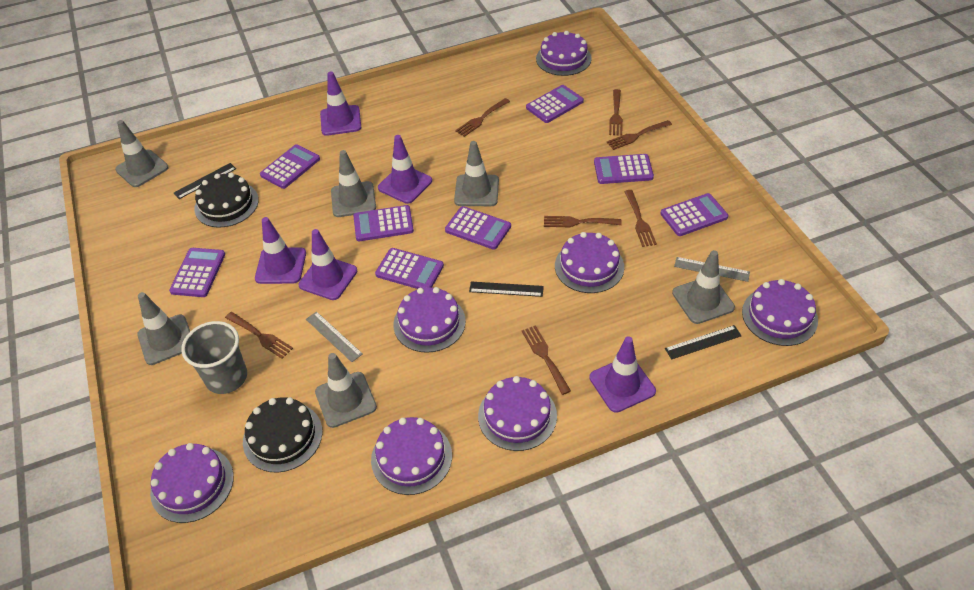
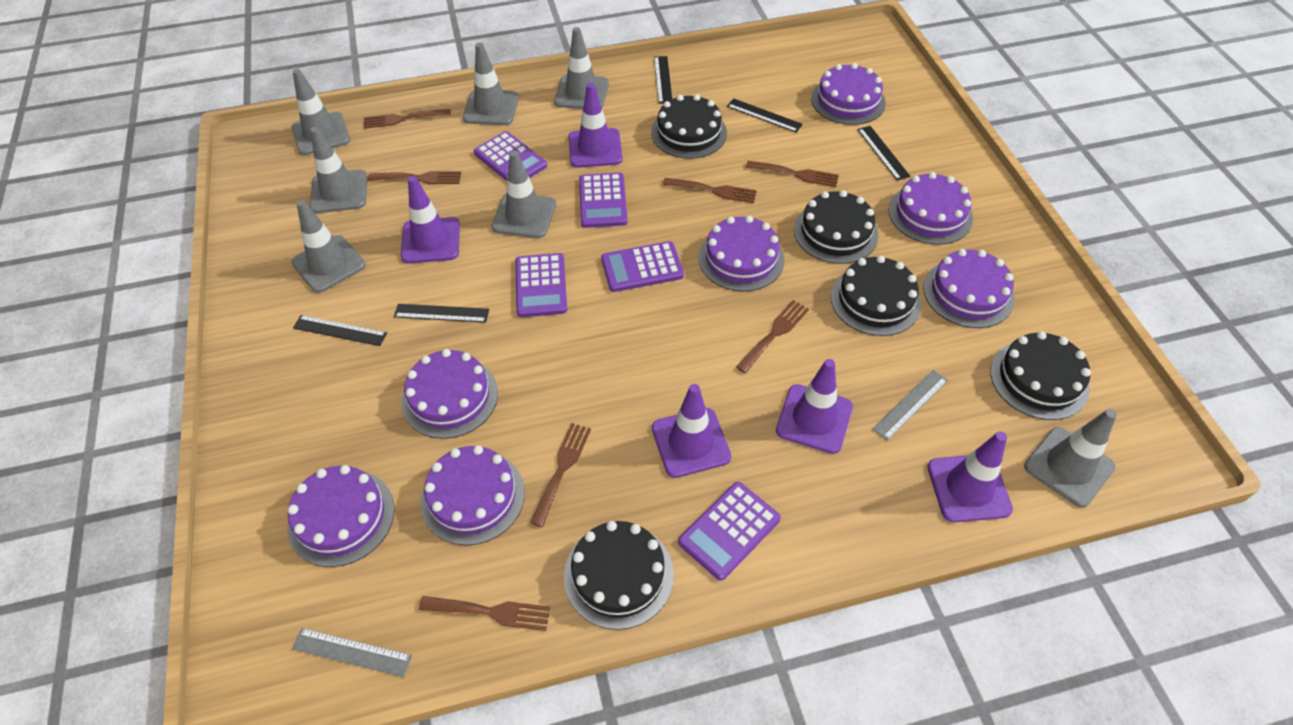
black cake: [194,173,259,227] [243,397,322,472] = 2 -> [564,521,674,630] [651,94,727,159] [794,190,878,264] [831,256,921,336] [990,331,1091,420] = 5
black ruler: [174,163,236,199] [469,282,544,297] [665,325,742,359] = 3 -> [293,315,387,346] [394,304,489,323] [654,56,672,104] [727,98,803,133] [857,126,911,181] = 5
grey cup: [181,321,247,394] = 1 -> none = 0
grey traffic cone: [115,120,169,187] [137,292,190,365] [315,353,377,428] [331,150,376,217] [454,141,499,206] [672,250,735,324] = 6 -> [291,200,366,293] [292,69,350,155] [310,127,367,213] [463,43,519,125] [492,151,556,238] [554,27,609,109] [1024,409,1117,507] = 7
purple calculator: [169,248,225,297] [260,144,320,189] [353,205,414,241] [375,248,444,289] [445,206,511,250] [526,85,584,123] [594,154,654,184] [660,193,728,236] = 8 -> [474,131,547,181] [516,253,567,317] [579,173,628,228] [601,241,684,292] [678,482,781,581] = 5

